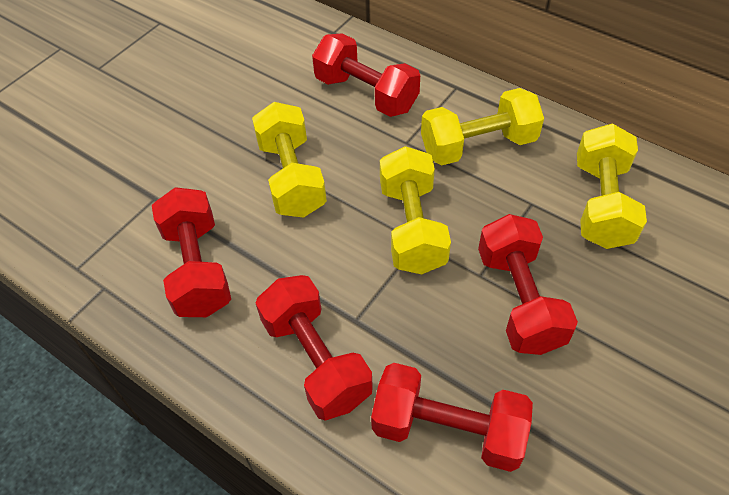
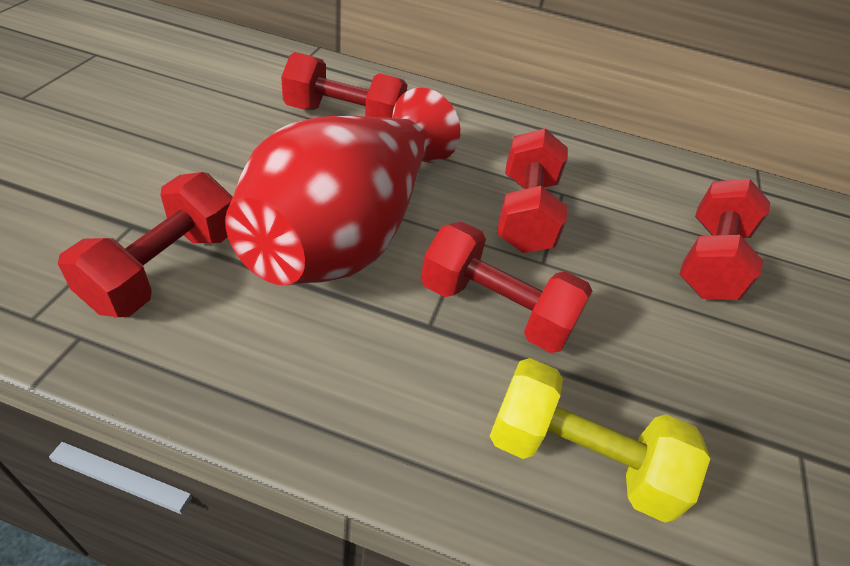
red vase: none = 0 -> [225,88,460,285] = 1
yellow dumbbell: [252,102,327,218] [380,146,451,274] [421,88,544,165] [577,124,647,249] = 4 -> [490,358,710,523] = 1

